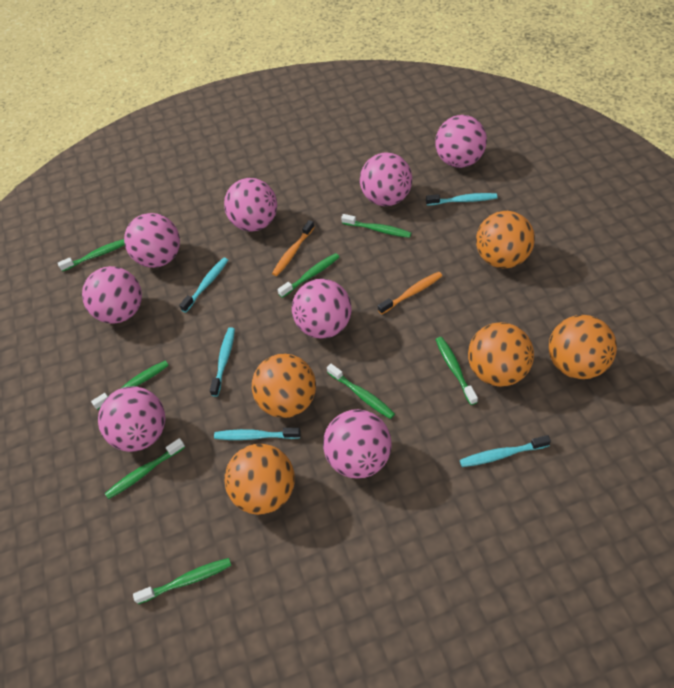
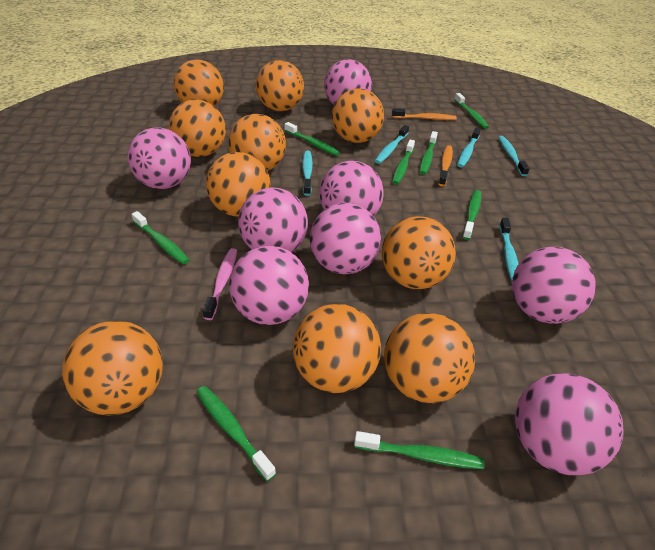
orange ball: [224,444,295,515] [252,354,316,418] [468,322,534,387] [476,211,535,268] [549,315,617,379] = 5 -> [62,321,163,416] [169,100,226,157] [174,59,224,107] [206,152,271,217] [228,114,286,171] [256,60,304,111] [293,304,381,393] [332,88,384,143] [382,216,456,289] [384,313,475,403] = 10
pink toothbrush: none = 0 -> [203,248,237,320] = 1

